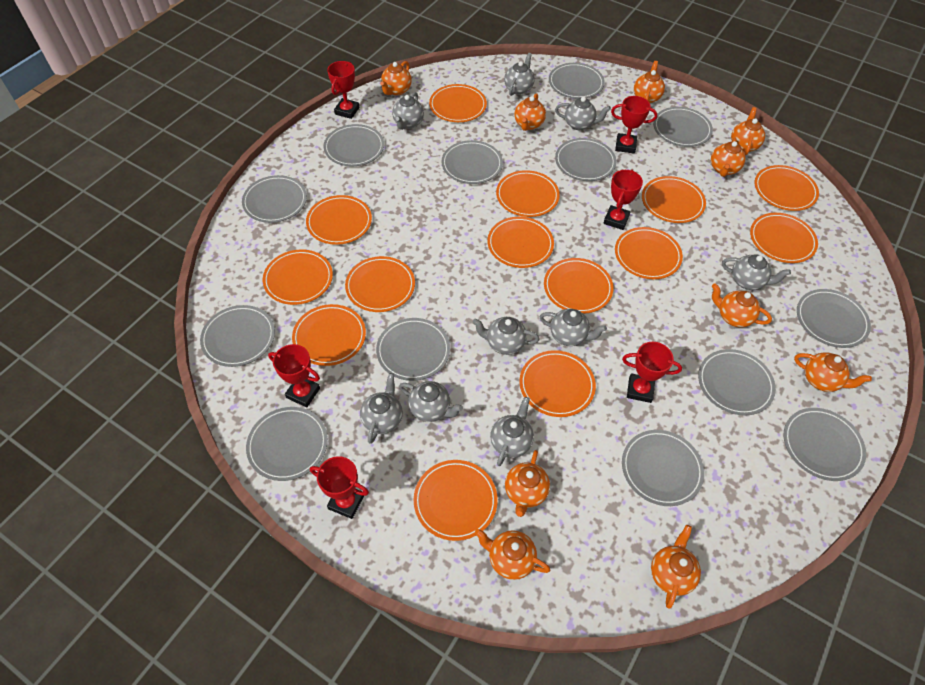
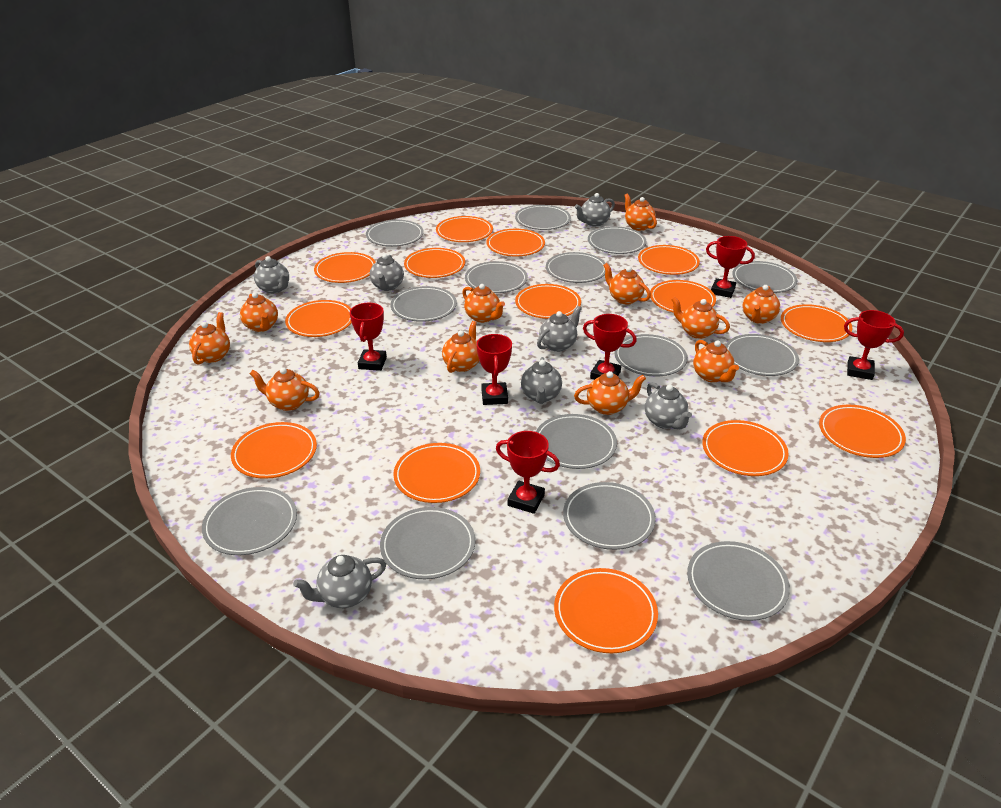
grey plate: [200,305,275,367] [242,175,307,223] [246,407,328,481] [324,124,384,166] [376,318,450,381] [441,140,503,184] [549,63,605,99] [555,138,616,181] [622,430,704,506] [653,107,713,147] [698,349,776,416] [783,408,866,481] [797,289,871,348] = 13 -> [202,487,297,555] [366,220,424,247] [380,507,475,579] [391,286,457,322] [465,261,528,293] [515,205,571,230] [536,414,617,469] [546,252,605,283] [563,482,656,550] [588,226,646,254] [614,334,688,376] [687,541,790,621] [725,334,799,376] [732,261,797,293] = 14
grey teapot: [360,373,403,444] [392,92,424,130] [399,381,463,422] [472,317,539,355] [490,397,534,466] [504,53,535,96] [540,309,607,346] [555,97,611,130] [722,254,791,290] = 9 -> [254,256,289,294] [293,555,386,608] [370,254,404,291] [521,357,562,404] [537,306,582,352] [575,193,615,227] [645,382,692,429] = 7
orange teapot: [380,61,412,96] [475,529,550,580] [505,450,550,517] [514,93,546,131] [634,61,665,103] [651,525,701,609] [711,138,746,177] [712,283,772,327] [731,107,765,155] [794,352,872,392] = 10 -> [189,312,230,365] [240,292,278,332] [250,367,320,411] [442,321,479,373] [462,284,505,323] [574,371,646,415] [603,263,651,305] [624,194,657,231] [671,297,730,339] [693,340,739,382] [742,285,780,324] = 11

